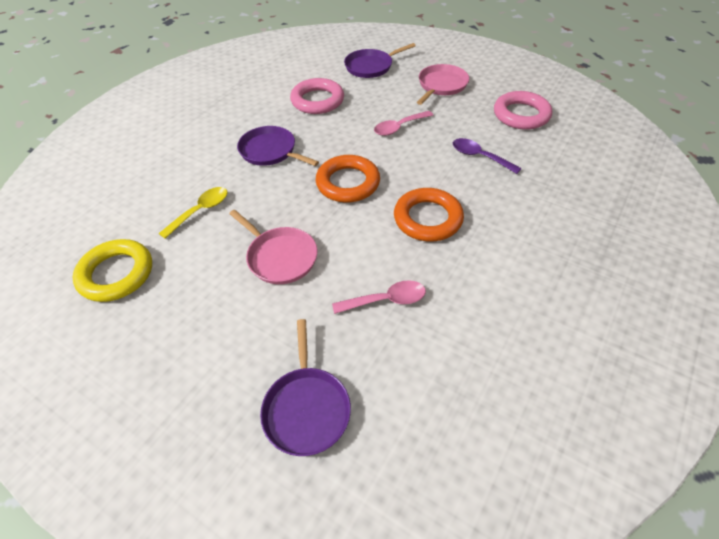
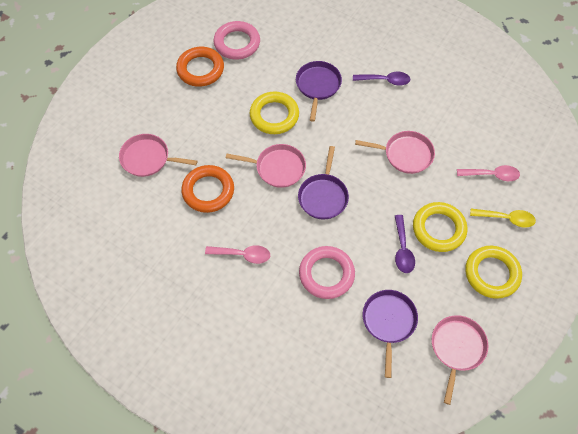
pink pan: [229,210,317,284] [417,64,469,105] = 2 -> [119,134,198,177] [226,144,306,188] [355,131,435,174] [432,315,488,405] = 4
purple spoon: [453,138,522,174] = 1 -> [353,72,410,86] [395,215,415,273] = 2
yellow ring: [72,239,152,302] = 1 -> [250,92,299,134] [413,202,467,252] [465,246,522,299] = 3

